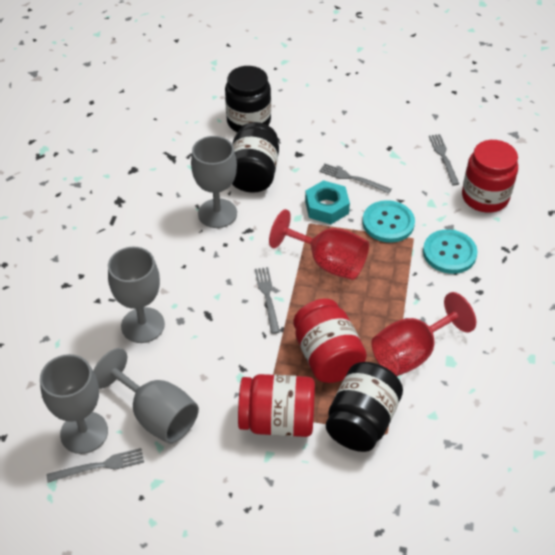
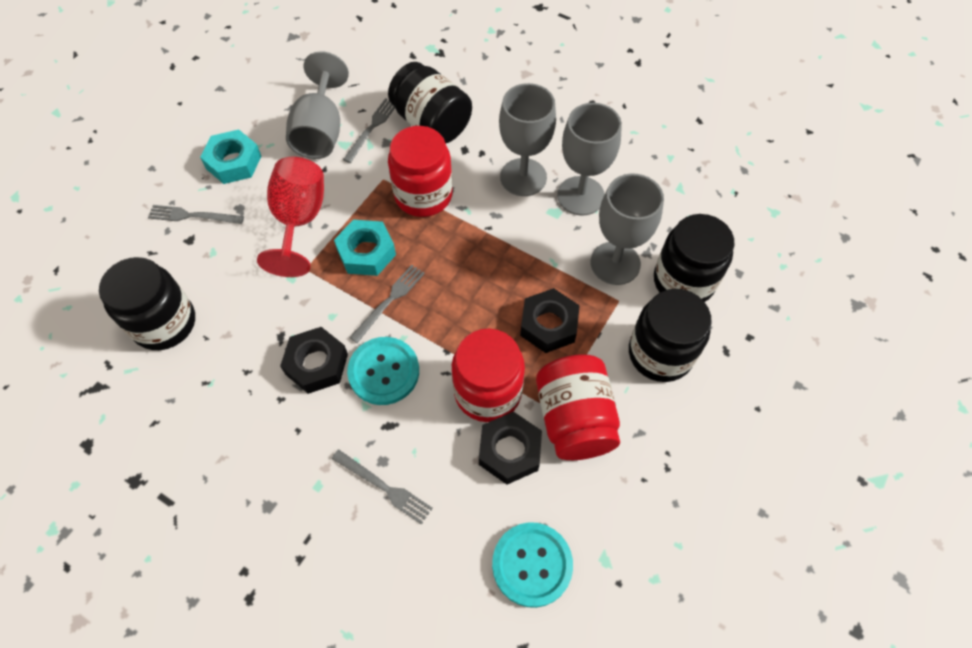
black jar: [225,66,271,132] [232,122,279,193] [326,362,403,452] = 3 -> [99,257,195,350] [388,62,472,143] [629,289,711,382] [654,214,734,302] = 4
black nut: none = 0 -> [280,327,348,394] [479,412,542,484] [520,288,580,353] = 3
red goblet: [269,209,369,280] [371,292,476,376] = 2 -> [257,157,324,277] = 1
turquoise nut: [305,180,350,224] = 1 -> [200,130,261,184] [334,220,396,276] = 2

